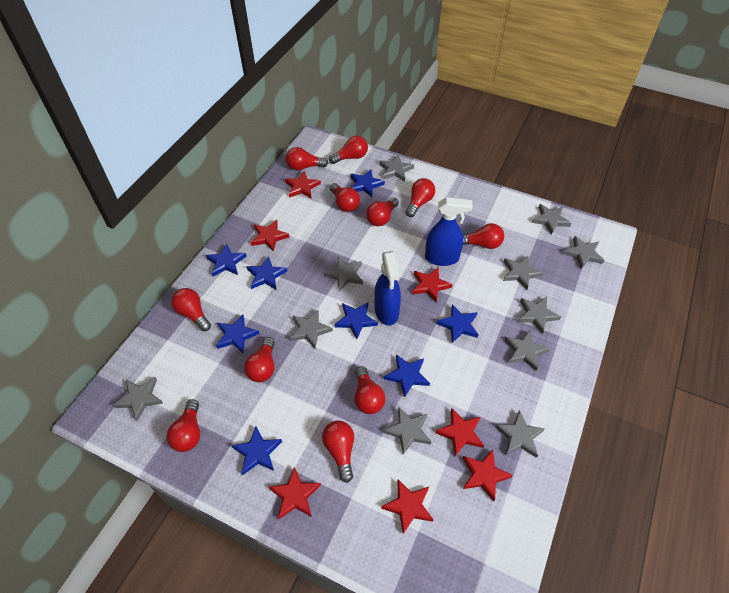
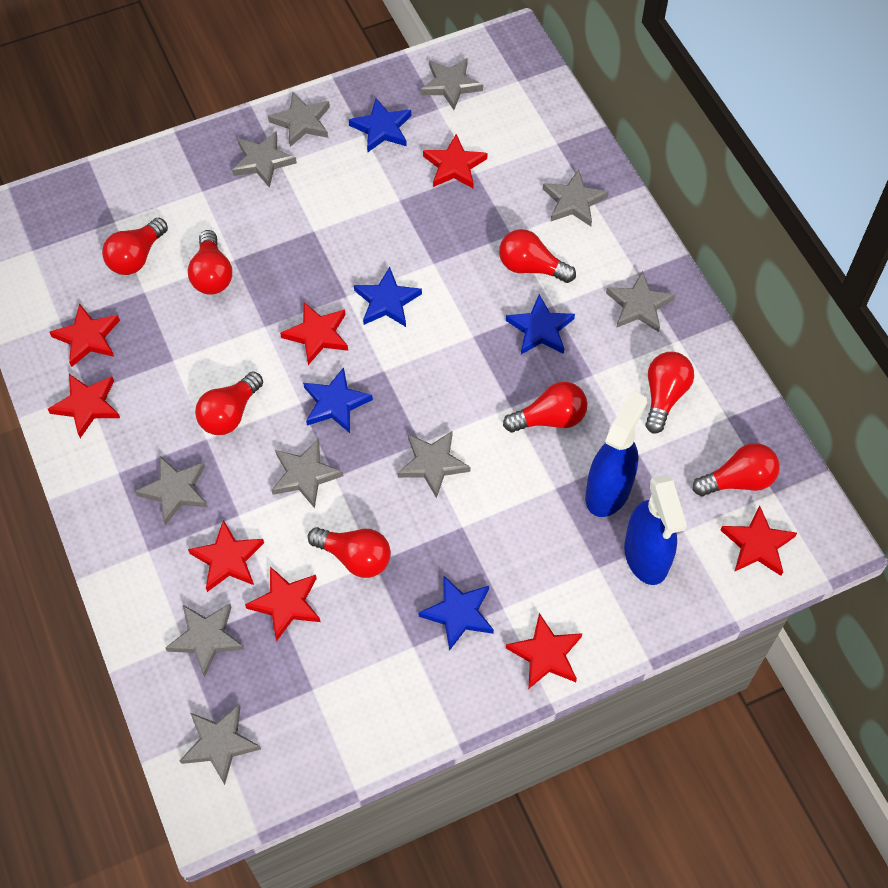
blue star: [206,244,247,277] [216,314,259,353] [232,427,282,475] [246,256,287,290] [335,302,378,339] [351,169,385,197] [384,354,430,397] [436,304,479,343] = 8 -> [303,367,373,433] [349,98,411,152] [354,267,422,327] [419,576,494,651] [506,294,575,354] = 5
grey star: [113,377,163,421] [290,310,333,348] [324,257,363,291] [379,155,414,182] [383,407,431,455] [495,410,545,458] [503,256,543,290] [504,330,550,371] [518,297,561,334] [532,204,572,235] [563,236,605,269] = 11 -> [135,456,208,525] [165,604,244,677] [180,704,261,785] [232,131,297,188] [268,92,330,147] [272,439,343,508] [398,430,470,498] [421,58,483,110] [543,169,609,226] [606,271,675,332] = 10
red light bulb: [166,399,200,452] [171,288,211,331] [244,337,275,382] [286,147,328,171] [322,420,354,483] [329,136,368,164] [330,183,360,212] [355,366,385,414] [366,197,399,226] [406,178,435,217] [463,223,504,249] = 11 -> [102,218,168,275] [188,230,232,295] [195,372,263,435] [308,527,391,578] [499,229,576,283] [503,382,587,433] [645,352,694,433] [693,443,780,496] = 8
red star: [251,220,289,252] [269,467,321,519] [285,171,321,199] [381,479,434,534] [412,267,453,302] [435,409,484,456] [462,449,513,501] = 7 -> [48,374,120,438] [49,303,120,367] [188,520,264,592] [245,567,321,641] [280,302,348,365] [423,134,487,188] [506,613,583,689] [720,505,797,576] = 8

